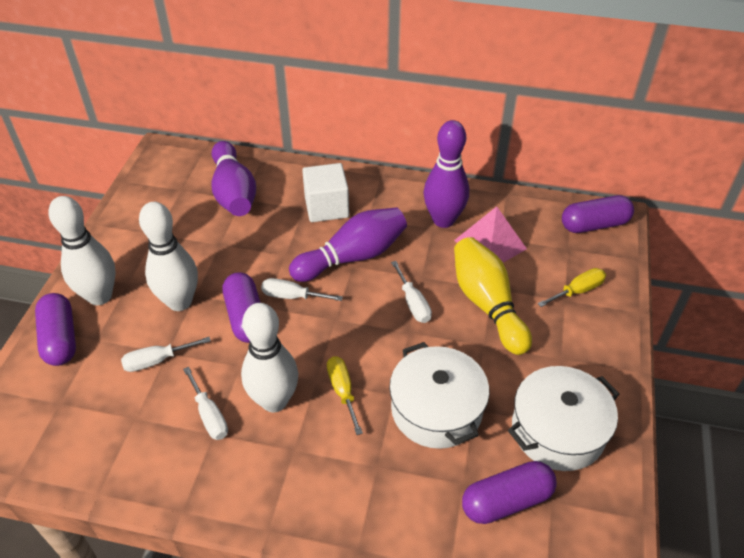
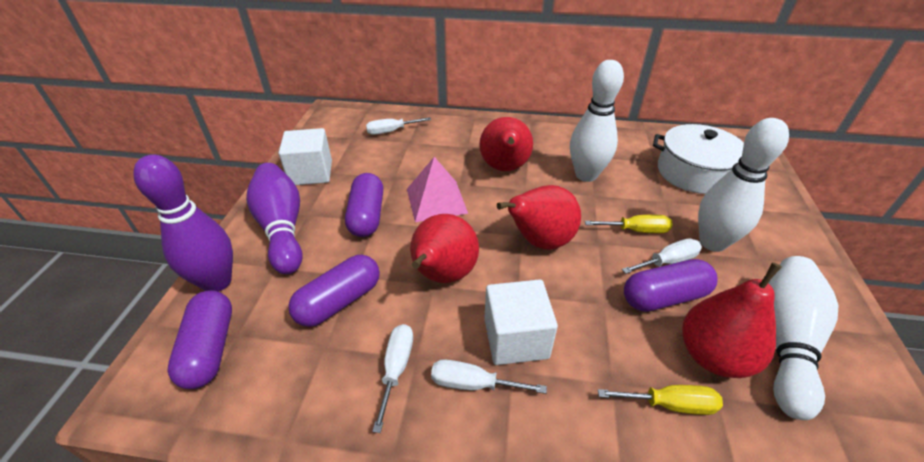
purple bowling pin: [211,141,256,216] [289,207,407,282] [423,120,469,228] = 3 -> [133,154,233,292] [246,163,303,274] = 2
red pear: none = 0 -> [410,214,479,283] [479,117,533,171] [497,185,581,250] [682,262,782,378] = 4
white cube: [302,163,349,222] = 1 -> [279,128,332,185] [484,279,558,365] = 2
white pot: [389,342,489,449] [508,366,619,471] = 2 -> [653,124,744,194] = 1
yellow bowling pin: [454,237,532,355] = 1 -> none = 0

